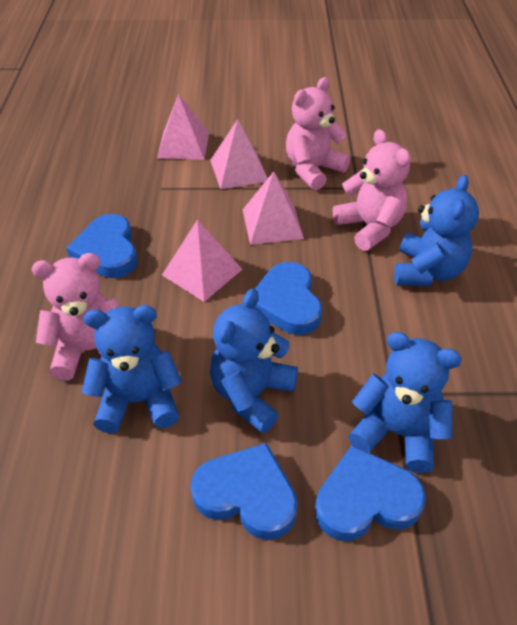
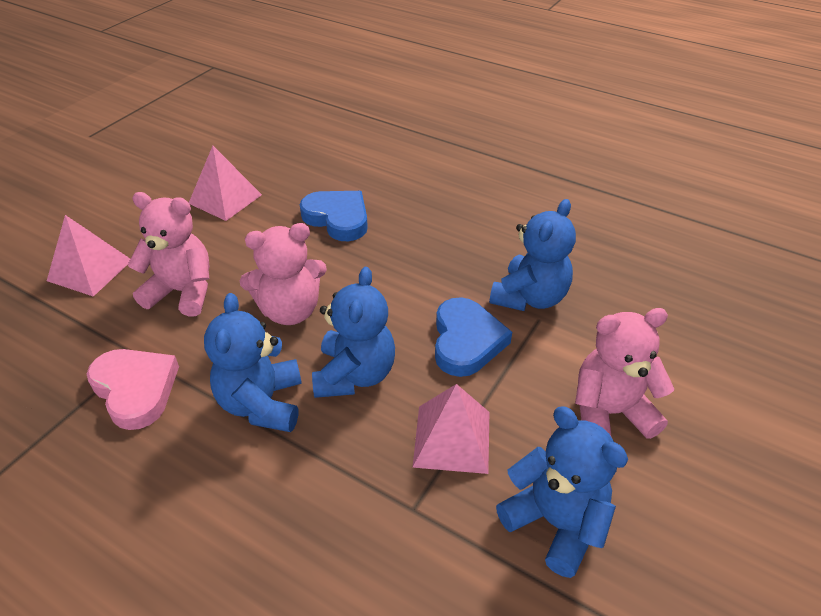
blue heart: [66,214,138,278] [190,443,298,540] [255,262,322,335] [315,445,426,541] = 4 -> [300,191,368,241] [435,297,512,377] = 2
pink heart: none = 0 -> [87,349,179,430] = 1
pink pyramid: [157,94,209,160] [162,220,242,302] [210,119,268,189] [243,172,304,245] = 4 -> [47,215,130,297] [189,146,262,221] [413,384,489,474] = 3

